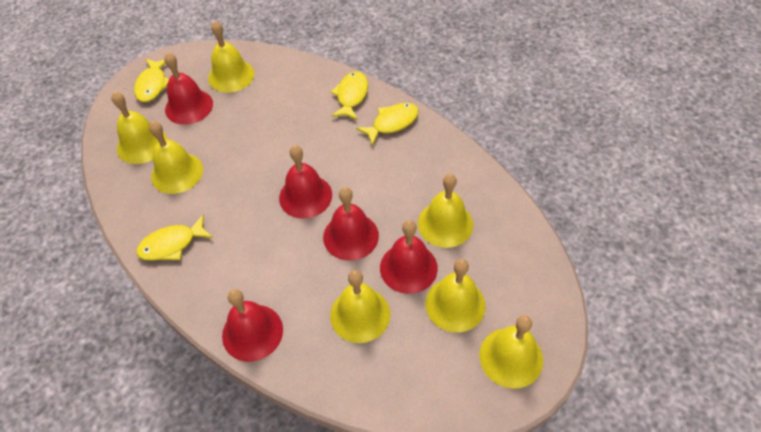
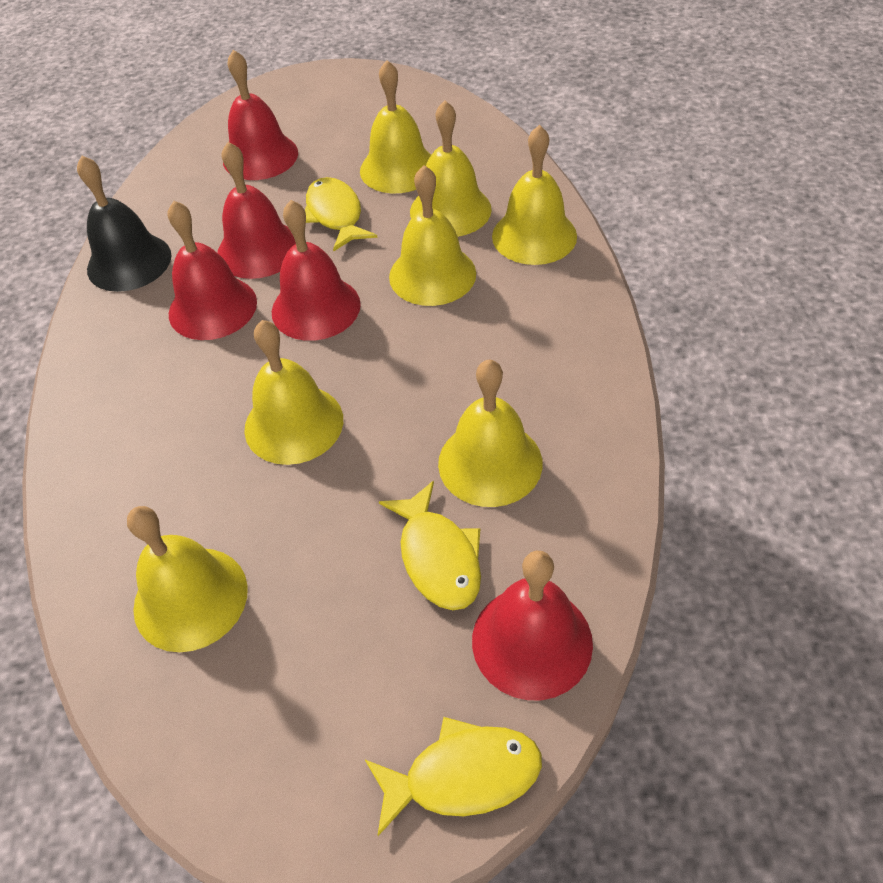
black bell: none = 0 -> [77,156,171,292] = 1
yellow fish: [134,59,169,102] [136,215,213,261] [330,71,368,120] [356,103,419,145] = 4 -> [305,177,377,252] [365,717,542,836] [379,481,481,610] = 3

